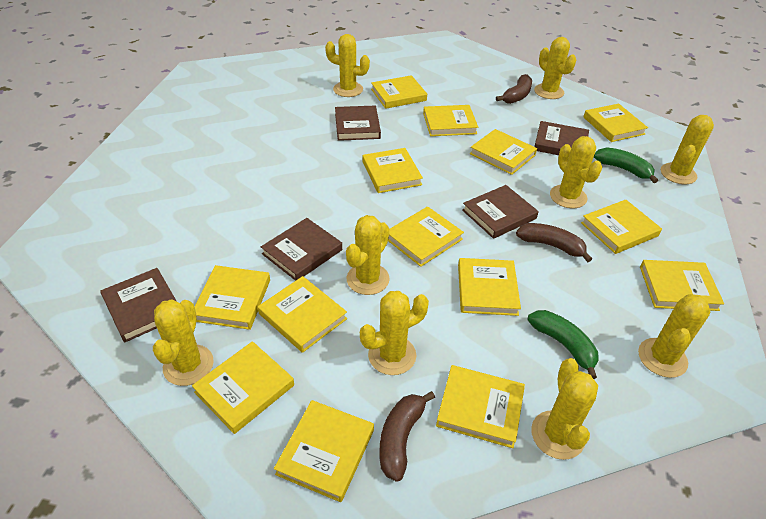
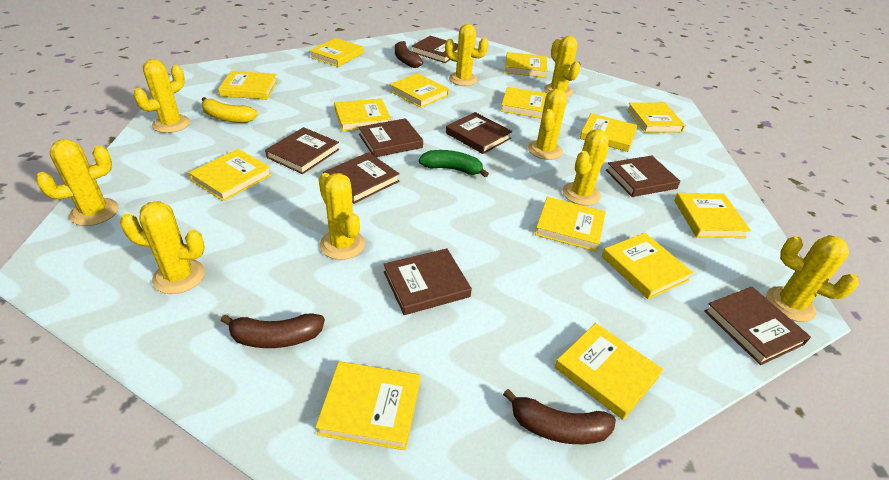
brown book: [100,268,176,342] [261,218,342,281] [335,106,381,141] [462,185,539,239] [534,121,589,155] = 5 -> [265,127,339,174] [323,152,400,204] [358,118,423,157] [384,248,472,315] [412,36,458,63] [446,112,512,154] [606,155,680,197] [704,286,811,365] = 8
green banana: [528,310,599,379] [594,148,658,183] = 2 -> [419,150,489,177] = 1
yellow banana: none = 0 -> [201,97,258,123] = 1

